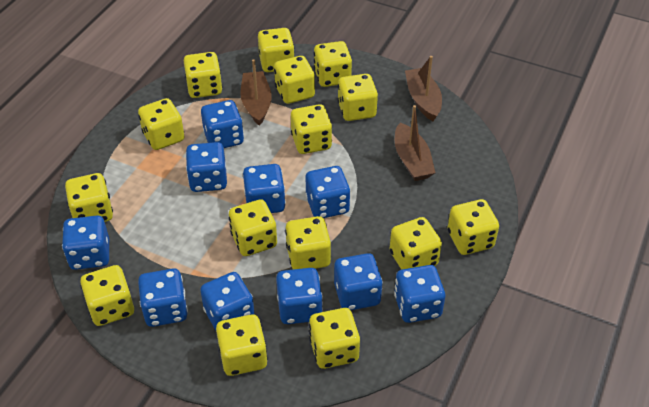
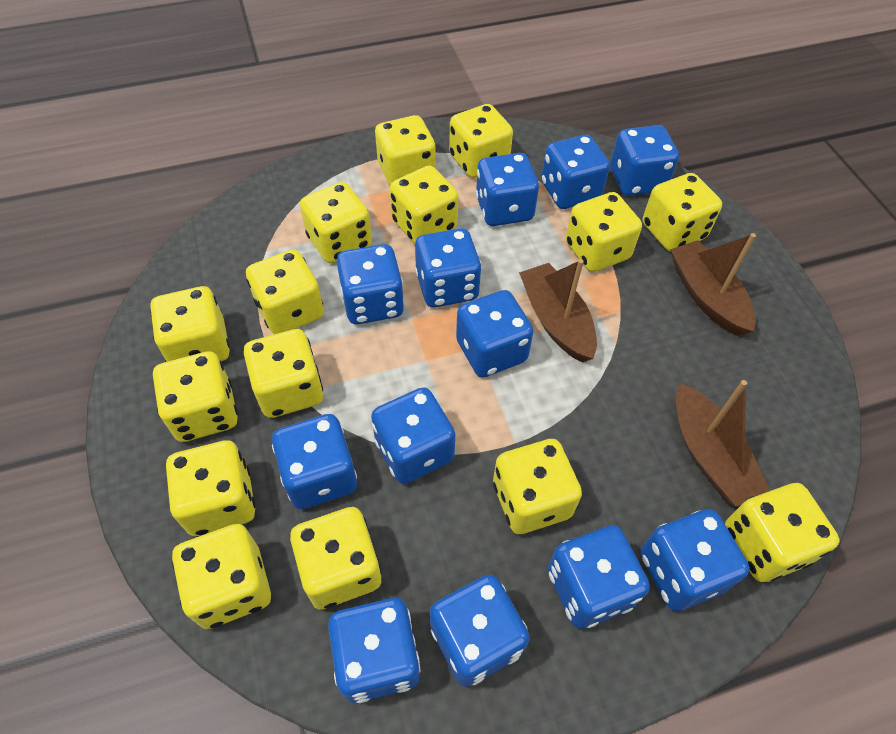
blue dice: [62,216,109,270] [138,268,188,327] [186,142,227,192] [200,272,255,330] [201,100,244,148] [243,164,286,213] [276,268,323,324] [305,166,350,218] [334,253,383,310] [394,265,445,323] = 10 -> [272,414,357,509] [328,598,421,703] [337,244,404,324] [371,387,455,484] [415,228,482,307] [430,575,530,687] [456,290,534,377] [476,153,539,226] [541,135,610,209] [548,525,650,629] [610,125,679,196] [640,509,750,611] = 12

